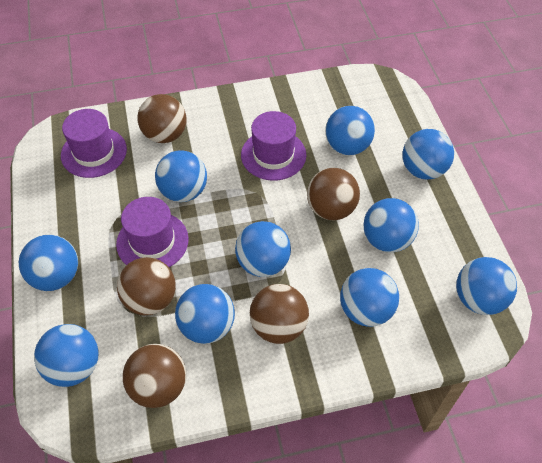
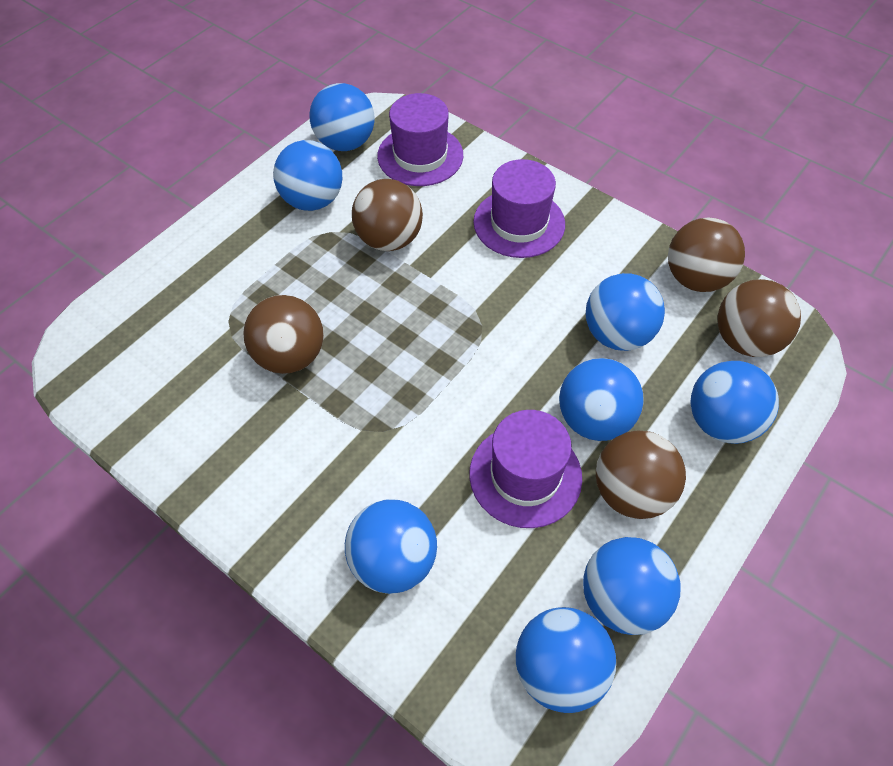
blue ball: [19,235,78,291] [34,324,99,387] [155,150,207,202] [175,284,235,344] [235,221,291,277] [325,106,375,155] [340,268,399,327] [364,198,419,252] [403,129,454,180] [456,257,517,315] = 10 -> [273,140,342,211] [309,83,374,151] [345,500,437,594] [516,607,616,713] [559,358,644,441] [583,537,681,635] [586,273,665,351] [691,361,779,444] = 8

